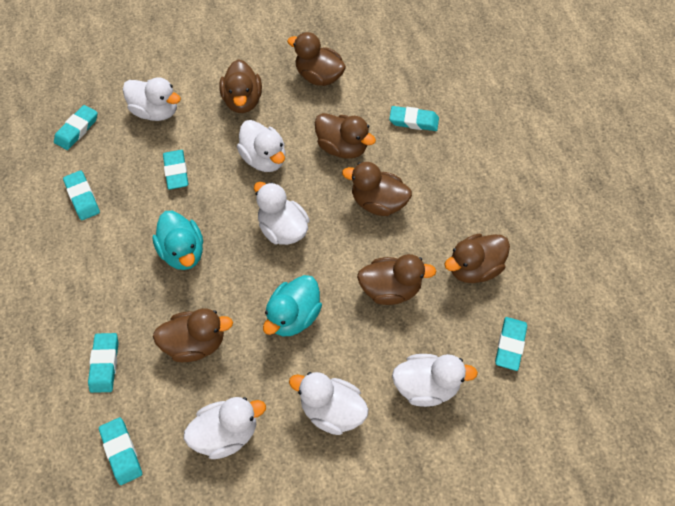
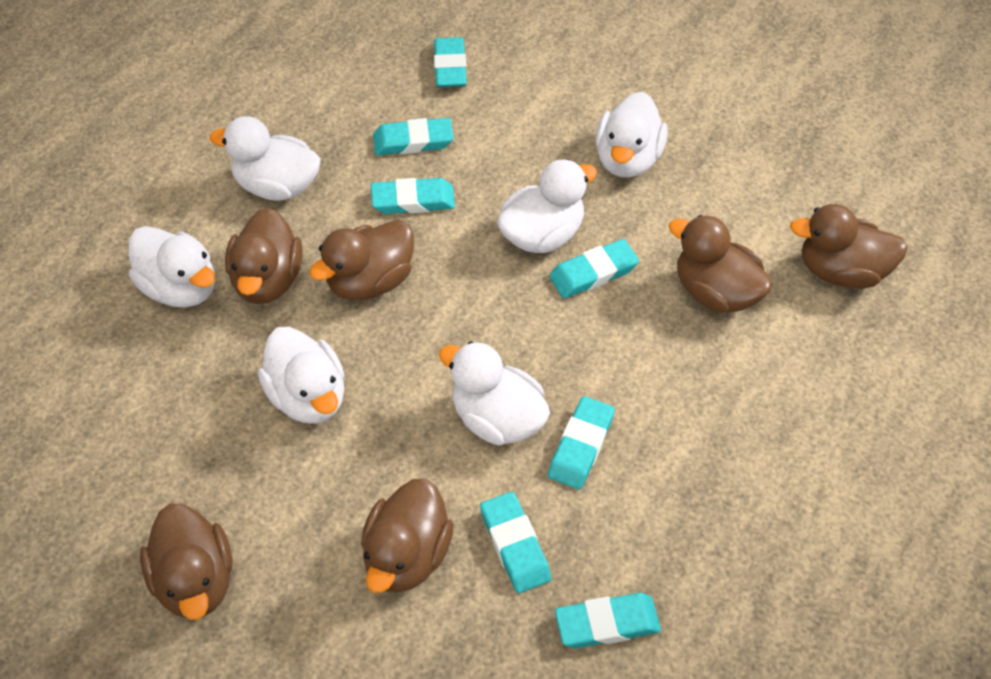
brown duck: [153,308,233,362] [219,59,262,113] [287,32,346,86] [315,113,376,159] [342,162,412,216] [357,254,436,305] [444,234,510,283] = 7 -> [140,503,232,620] [225,208,303,304] [309,220,414,301] [361,478,454,593] [668,215,773,313] [790,204,908,289] = 6
turquoise duck: [152,211,203,270] [263,275,322,336] = 2 -> none = 0

